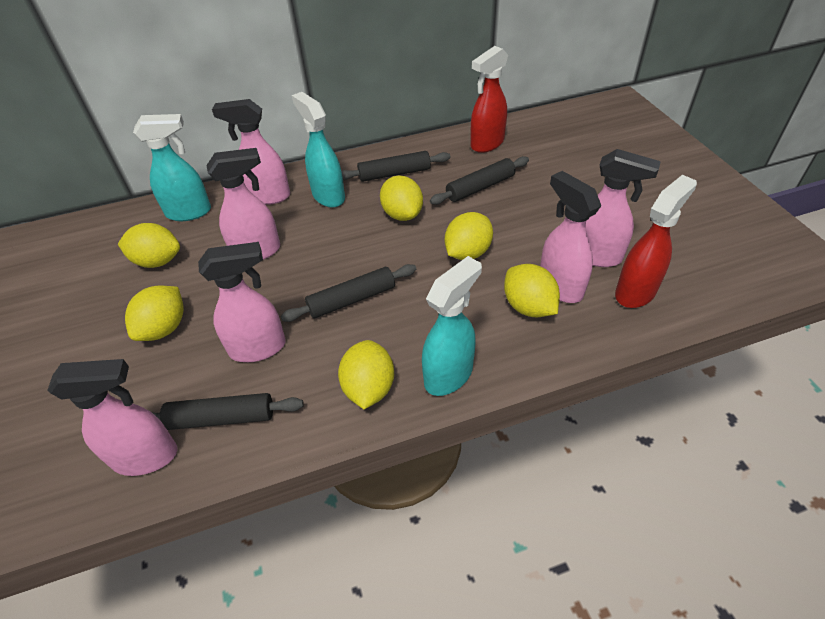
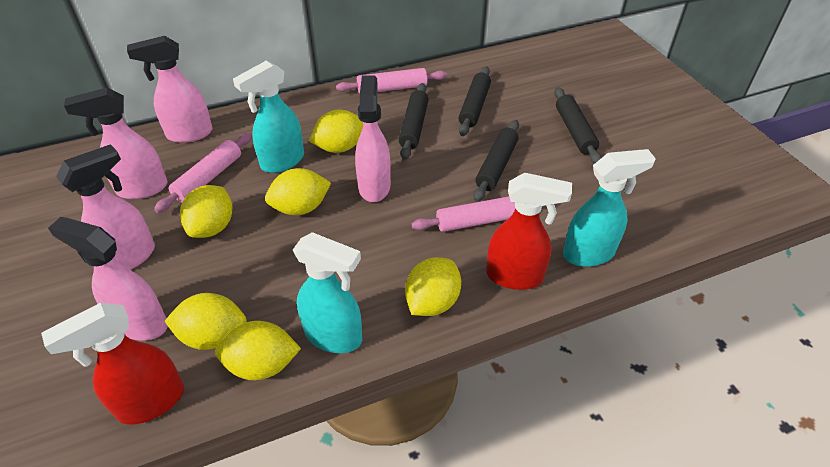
pink rolling pin: none = 0 -> [154,133,252,213] [336,68,447,94] [412,196,543,232] = 3
pink spray bottle: [47,359,177,476] [198,242,286,362] [206,148,280,260] [212,99,290,205] [540,171,601,303] [586,149,661,267] = 6 -> [48,217,168,341] [56,144,155,270] [64,88,168,199] [127,36,213,143] [355,75,391,202] = 5

